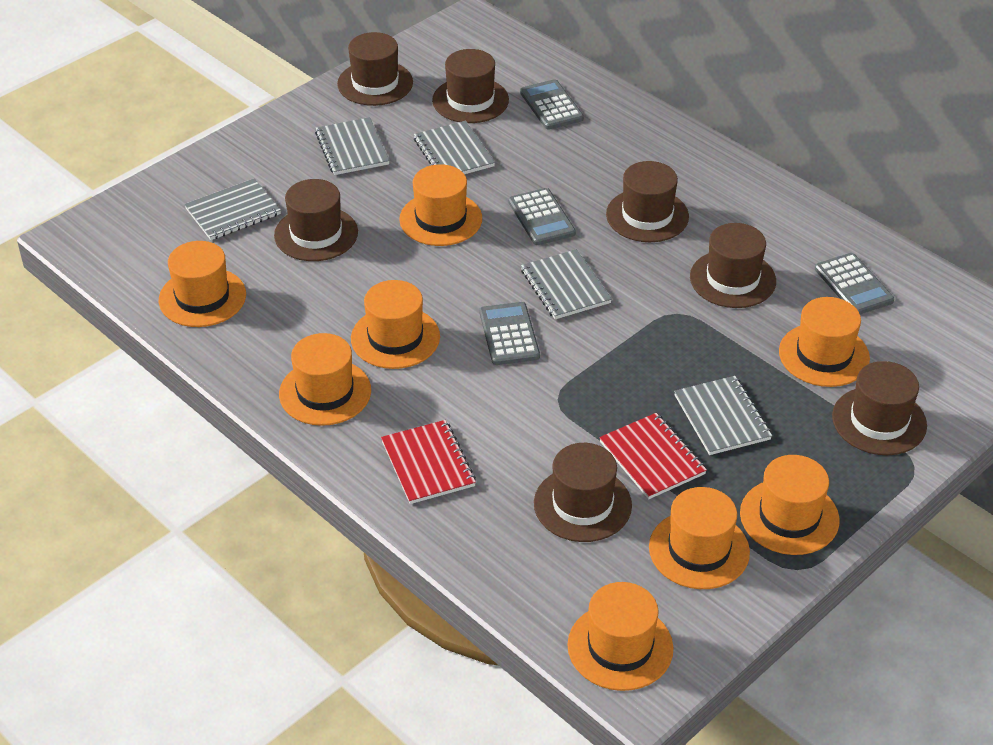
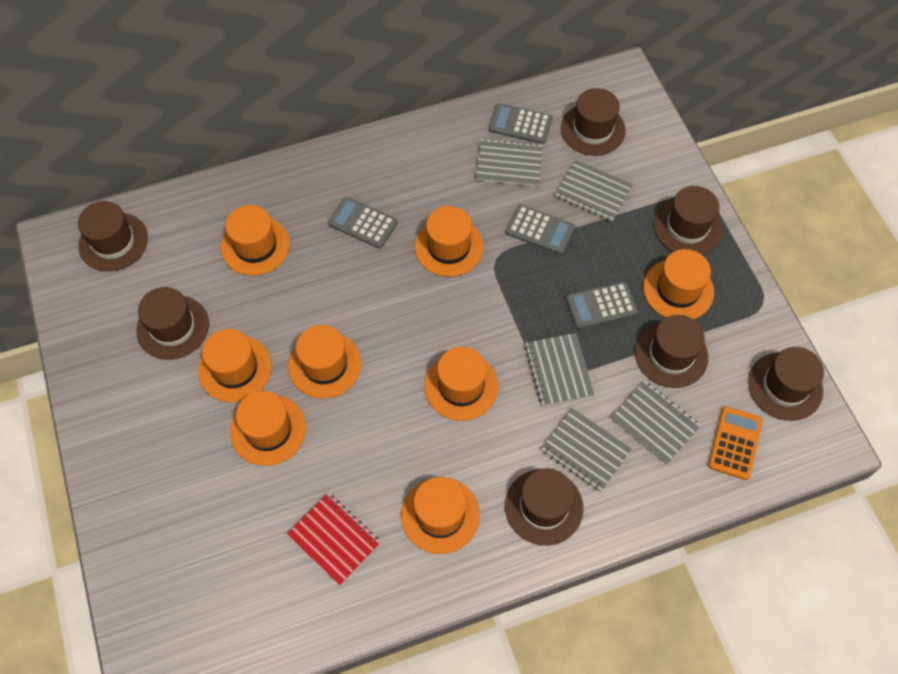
orange calculator: none = 0 -> [708,406,763,480] = 1
red notebook: [381,420,476,504] [599,413,707,499] = 2 -> [287,493,381,585] = 1

